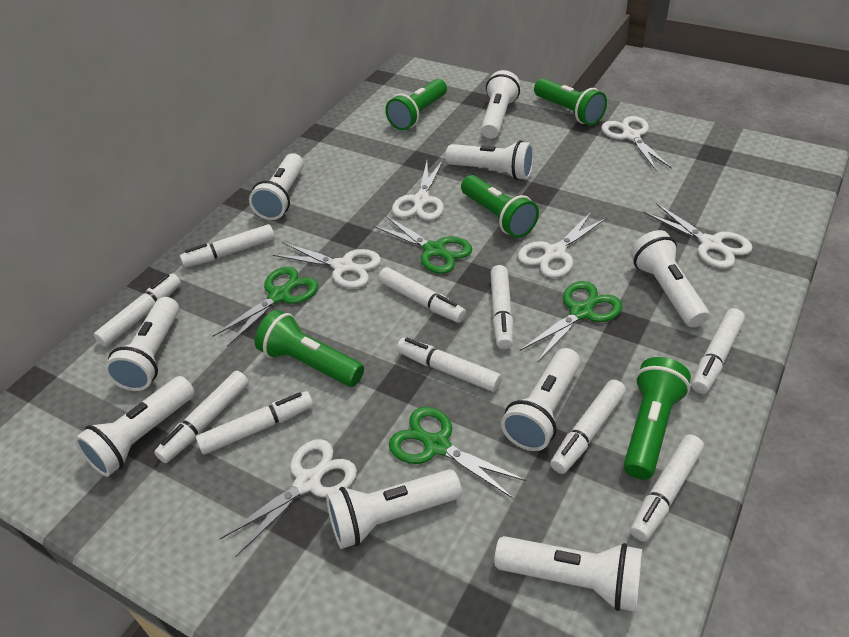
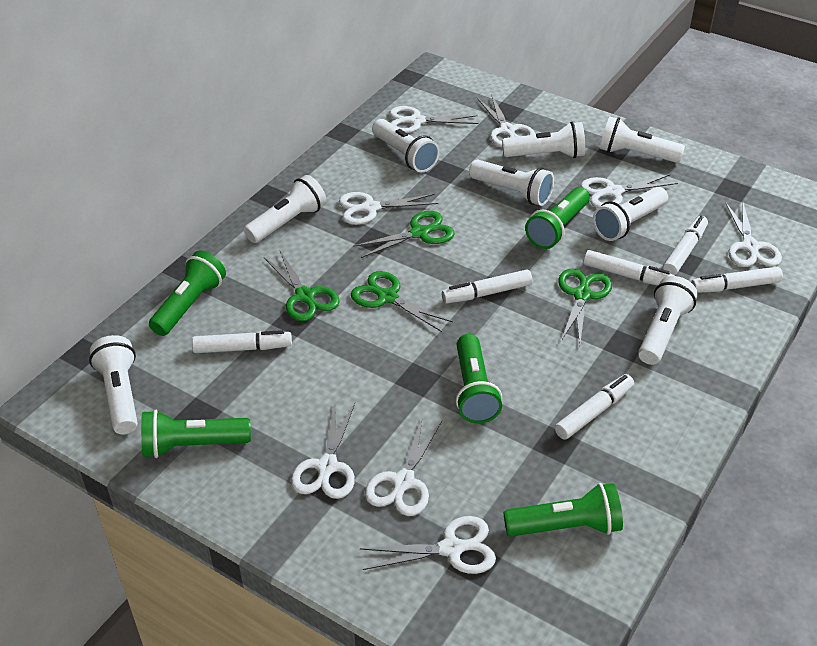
white flashlight: [75,376,195,477] [105,297,179,391] [249,153,304,220] [326,469,462,549] [446,140,534,180] [481,70,520,139] [494,536,642,612] [501,348,580,451] [630,230,709,327] = 9 -> [89,335,138,434] [244,175,327,243] [372,119,440,173] [469,160,554,206] [502,122,585,158] [593,187,668,241] [599,116,685,163] [638,276,698,365] = 8
white marker: [94,273,181,347] [154,371,249,463] [180,224,275,268] [196,391,313,455] [378,267,466,323] [397,338,502,392] [490,265,513,349] [550,380,626,474] [630,434,704,542] [692,308,745,394] = 10 -> [192,330,292,353] [442,269,532,304] [555,374,634,439] [583,250,675,286] [663,216,708,275] [691,267,783,293] = 6
white scissors: [220,439,357,557] [273,242,381,288] [392,160,444,220] [518,211,608,278] [601,116,672,171] [644,203,753,269] = 6 -> [291,403,355,499] [339,192,438,225] [360,516,496,574] [365,416,442,516] [389,106,478,133] [477,94,535,147] [581,175,678,208] [726,203,782,267] = 8

